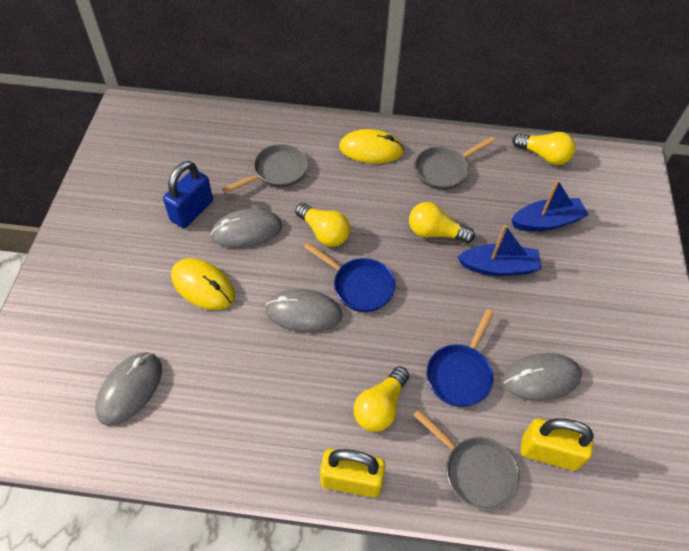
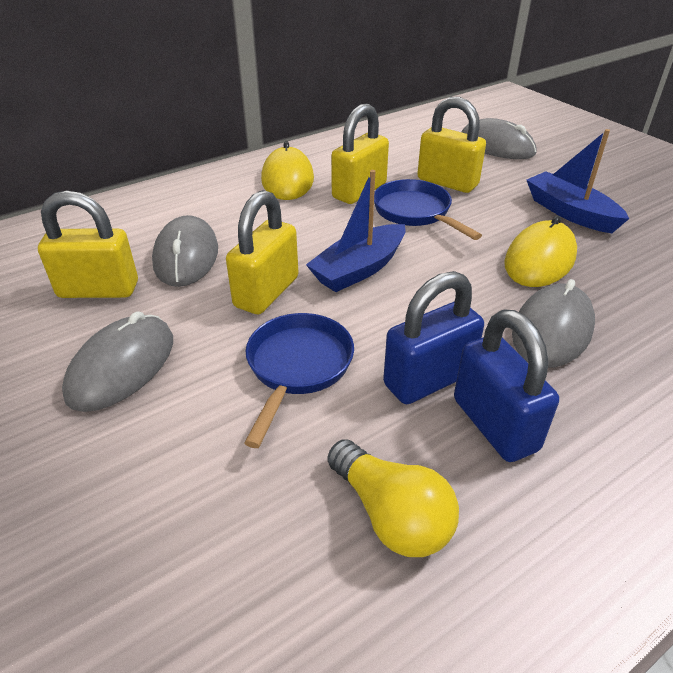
blue padlock: [163,161,213,228] = 1 -> [383,271,484,404] [454,309,559,462] = 2
grey pan: [222,144,308,194] [413,409,519,510] [415,137,495,190] = 3 -> none = 0
yellow light bulb: [295,203,350,247] [354,366,409,432] [409,202,475,243] [512,132,576,165] = 4 -> [328,440,459,557] = 1
yellow padlock: [320,449,385,498] [521,418,594,471] = 2 -> [38,191,138,298] [226,190,299,314] [331,104,389,204] [417,97,486,193] = 4

